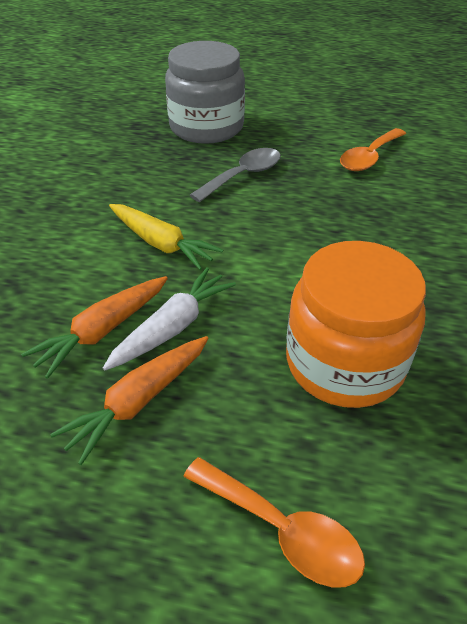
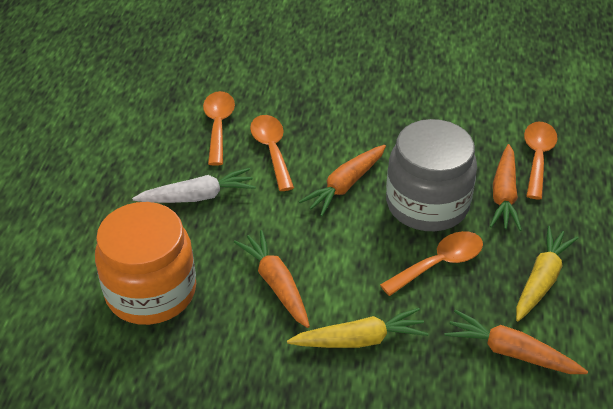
grey spoon: [190,148,281,202] = 1 -> none = 0
orange carrot: [21,276,168,379] [50,336,209,465] = 2 -> [234,230,310,328] [299,145,386,216] [445,310,588,374] [490,144,522,231] = 4
orange spoon: [183,457,365,587] [340,128,406,171] = 2 -> [203,91,235,166] [250,115,294,191] [380,231,483,296] [524,122,557,200] = 4
yellow carrot: [109,204,223,270] = 1 -> [287,308,429,348] [516,226,579,322] = 2

